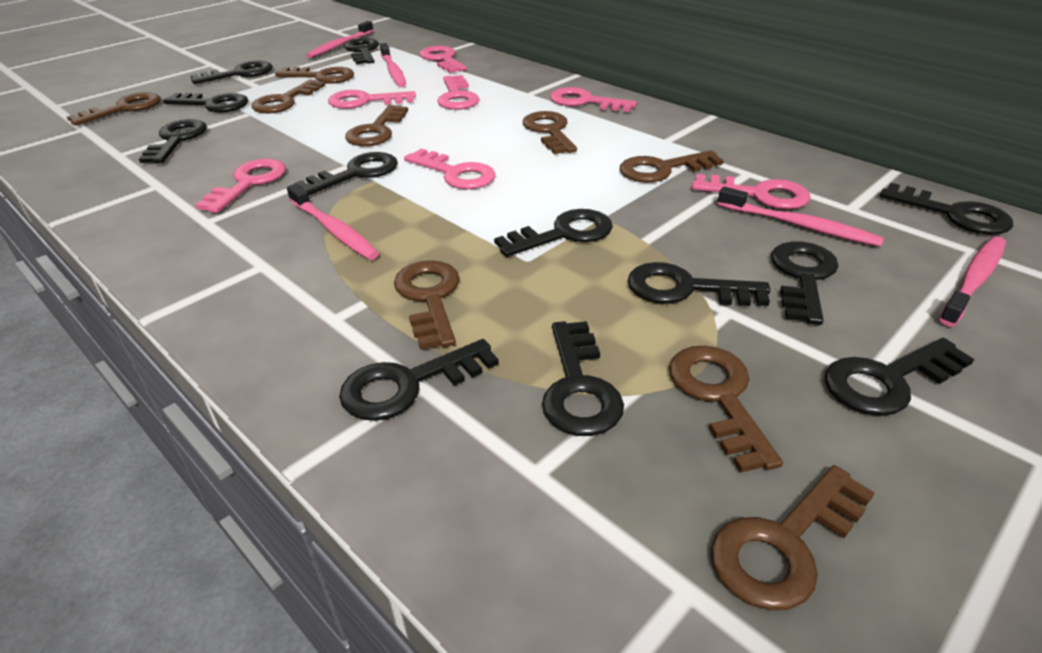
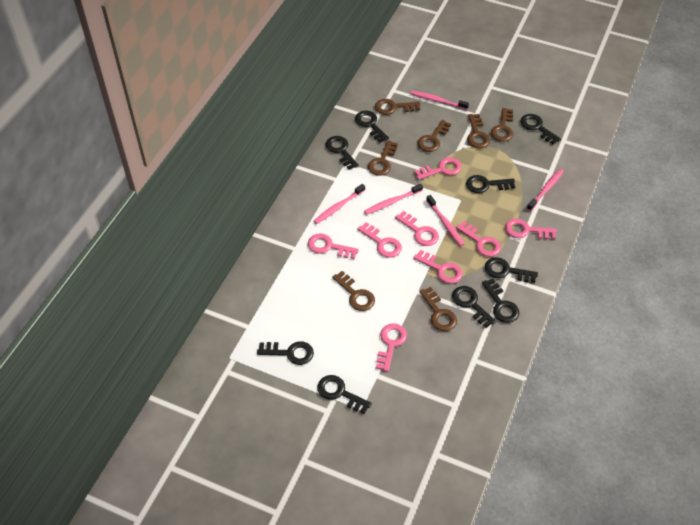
black key: [139,119,207,164] [163,93,248,112] [190,61,273,84] [295,152,398,196] [339,339,499,421] [344,38,379,64] [494,209,613,257] [542,321,624,436] [628,262,770,306] [771,242,839,325] [825,338,974,416] [880,183,1013,235] = 12 -> [257,341,314,365] [318,375,372,414] [326,136,359,170] [355,111,389,143] [452,286,496,328] [466,175,515,193] [482,279,520,323] [485,257,538,283] [520,114,561,144] = 9
brown key: [67,92,161,126] [251,79,325,114] [275,67,354,84] [345,105,408,146] [394,260,460,350] [523,111,577,154] [620,150,724,183] [669,346,783,473] [711,465,875,611] = 9 -> [332,271,375,311] [368,140,398,176] [375,99,420,115] [417,120,451,152] [419,287,457,331] [467,114,490,148] [491,108,513,142] = 7
pink key: [195,159,286,213] [328,90,416,109] [404,149,496,189] [419,46,467,73] [437,75,479,110] [550,87,637,112] [692,174,811,209] = 7 -> [308,233,359,259] [358,222,402,258] [376,324,407,372] [395,211,439,246] [414,157,462,180] [414,250,463,284] [456,221,501,257] [505,219,557,239] = 8

